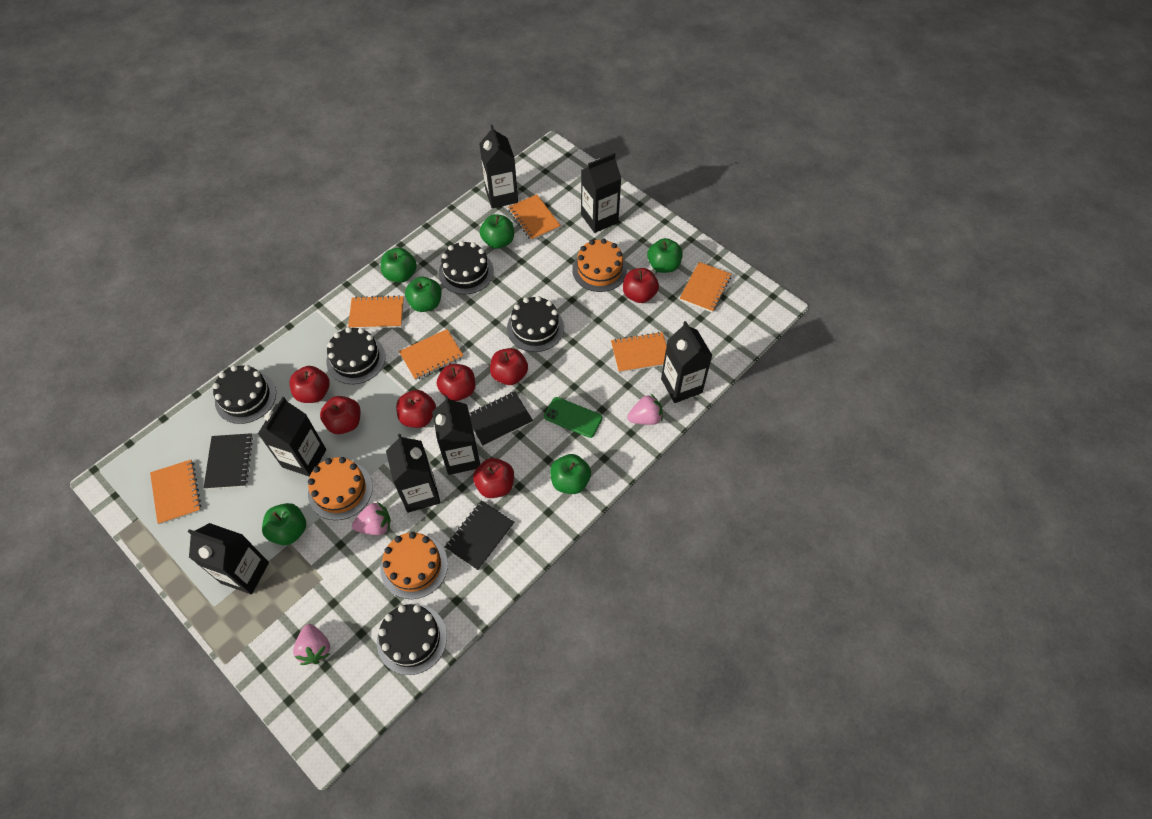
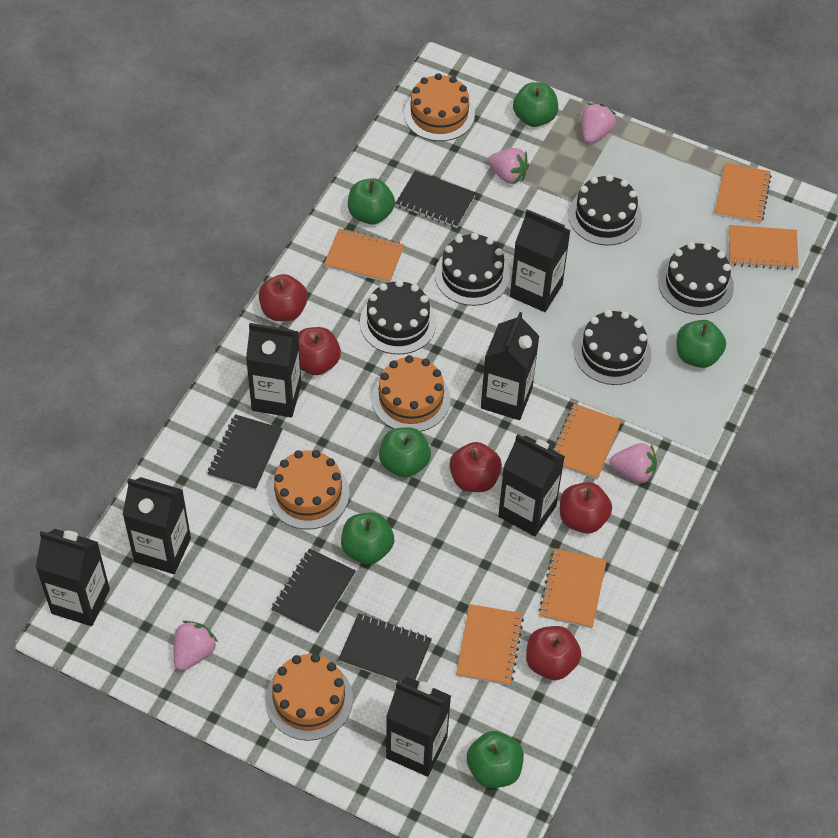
black notebook: [204,433,253,489] [445,500,515,571] [469,391,533,446] = 3 -> [207,414,283,490] [271,548,356,634] [338,613,432,682] [396,171,476,228] = 4
green phone: [544,397,602,438] = 1 -> none = 0
orange cake: [308,457,373,520] [381,532,448,599] [572,238,627,292] = 3 -> [265,654,353,741] [268,450,349,529] [372,355,451,432] [404,73,475,141] = 4
pink strawberry: [293,624,330,665] [352,502,391,535] [627,394,663,425] = 3 -> [174,621,218,671] [488,148,529,184] [581,103,616,144] [610,443,657,483] = 4
red apple: [289,366,330,403] [320,396,361,434] [396,390,436,428] [437,364,475,401] [473,458,514,498] [490,348,528,385] [623,268,659,303] = 7 -> [259,274,308,322] [298,327,341,375] [450,442,502,492] [526,626,581,680] [560,482,612,534] = 5

